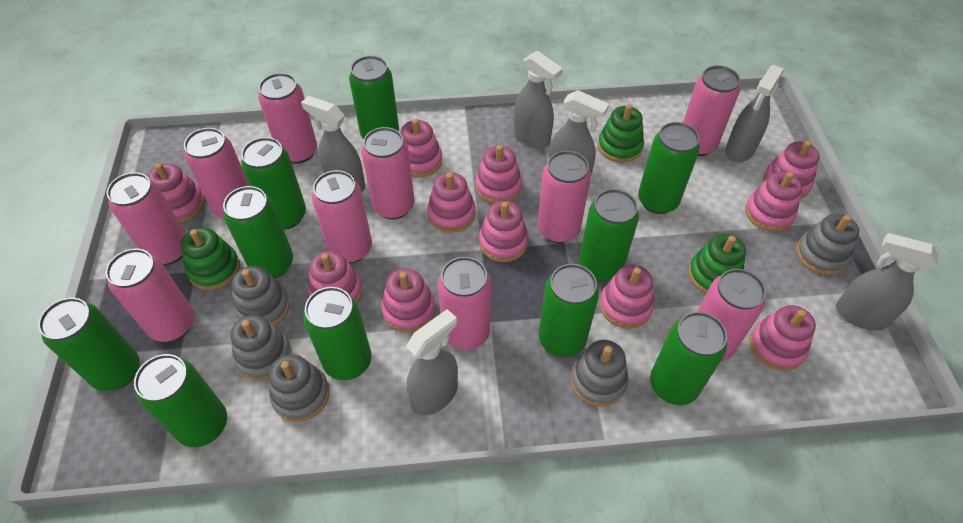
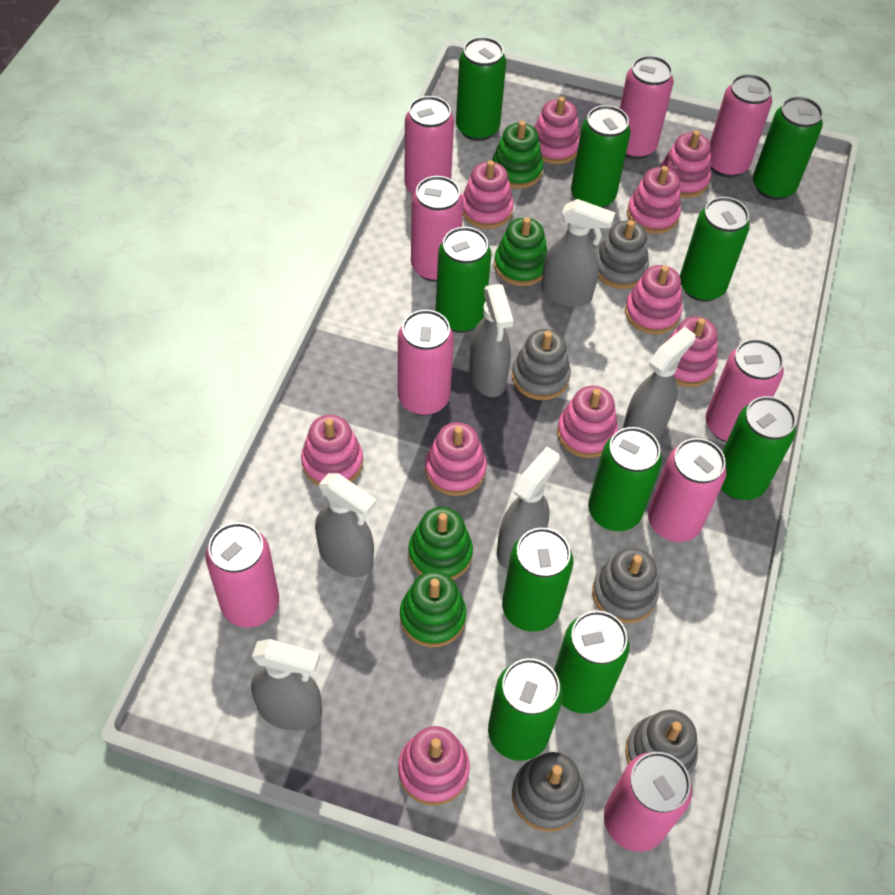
green stacking toy: [181,227,240,290] [598,104,644,163] [688,234,746,294] = 3 -> [400,571,466,647] [408,507,473,580] [492,121,543,189] [494,217,548,286] = 4
pink can: [106,249,194,342] [107,172,186,265] [184,128,249,218] [258,73,317,164] [312,170,372,263] [361,127,415,219] [438,257,491,350] [537,151,591,243] [683,65,740,156] [697,269,766,362] = 10 -> [206,522,279,628] [398,310,454,416] [404,96,454,195] [411,176,464,282] [604,752,692,852] [620,55,674,159] [648,438,727,542] [705,339,784,442] [710,74,772,178] = 9
pink stacking toy: [147,163,205,223] [308,251,362,303] [381,268,435,333] [401,119,442,178] [427,172,476,233] [475,145,522,204] [479,201,529,262] [600,264,654,329] [745,172,802,232] [750,305,816,371] [763,141,820,199] = 11 -> [301,415,363,486] [398,726,470,806] [425,422,487,496] [462,160,514,229] [534,97,580,164] [557,386,618,458] [625,265,682,334] [627,166,681,234] [660,130,711,198] [667,317,718,387] = 10

